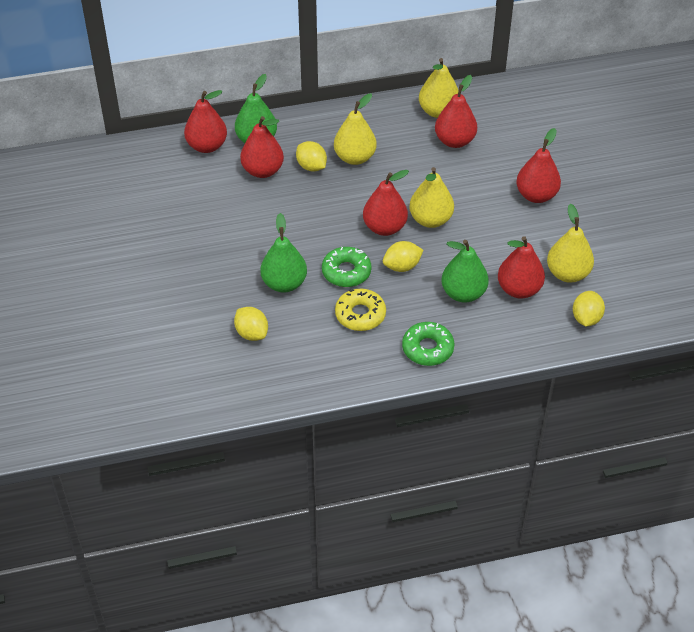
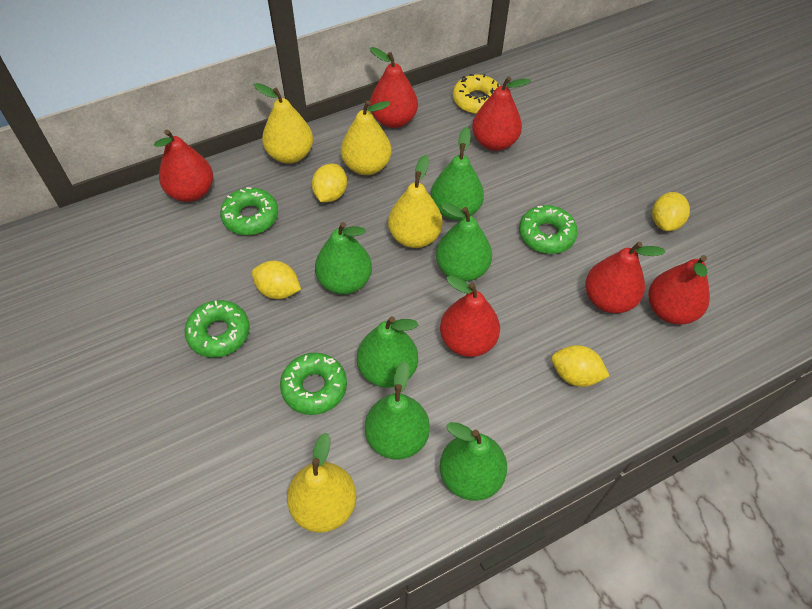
green donut: [322,247,371,287] [402,322,455,366] = 2 -> [184,300,250,358] [220,187,278,235] [280,353,347,415] [519,205,578,254] = 4
green pear: [235,74,277,143] [260,213,307,292] [441,240,489,303] = 3 -> [315,222,372,294] [357,316,418,388] [365,361,430,460] [431,127,484,220] [436,203,492,282] [440,422,507,501] = 6

